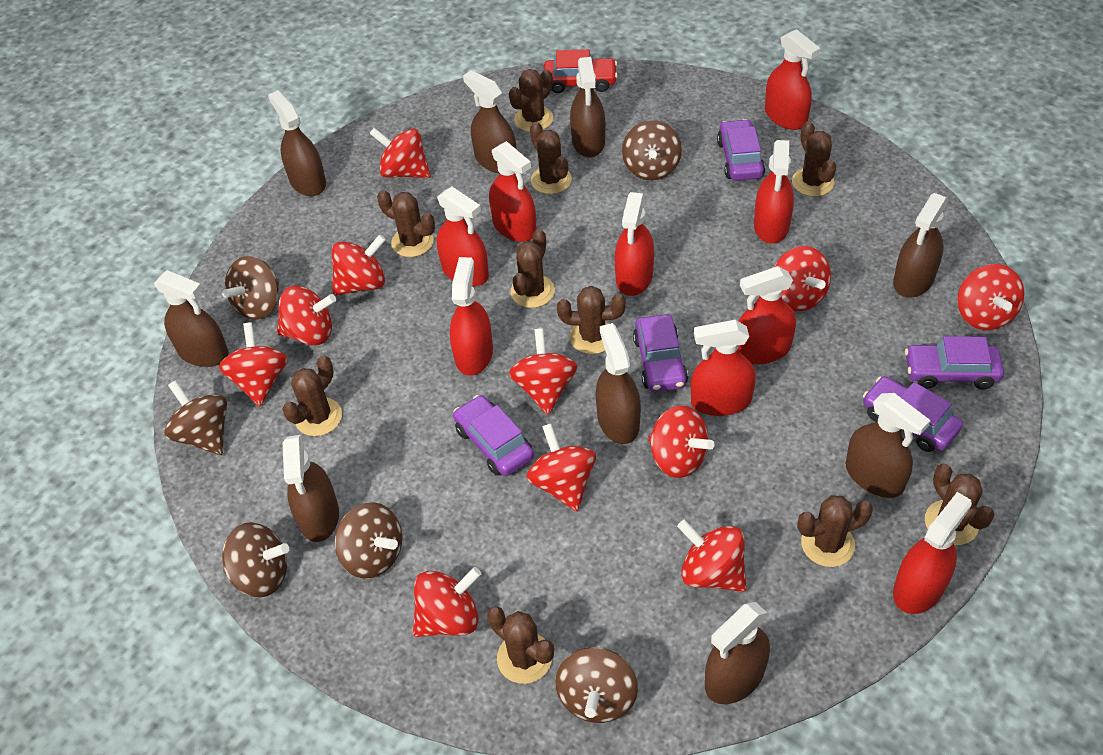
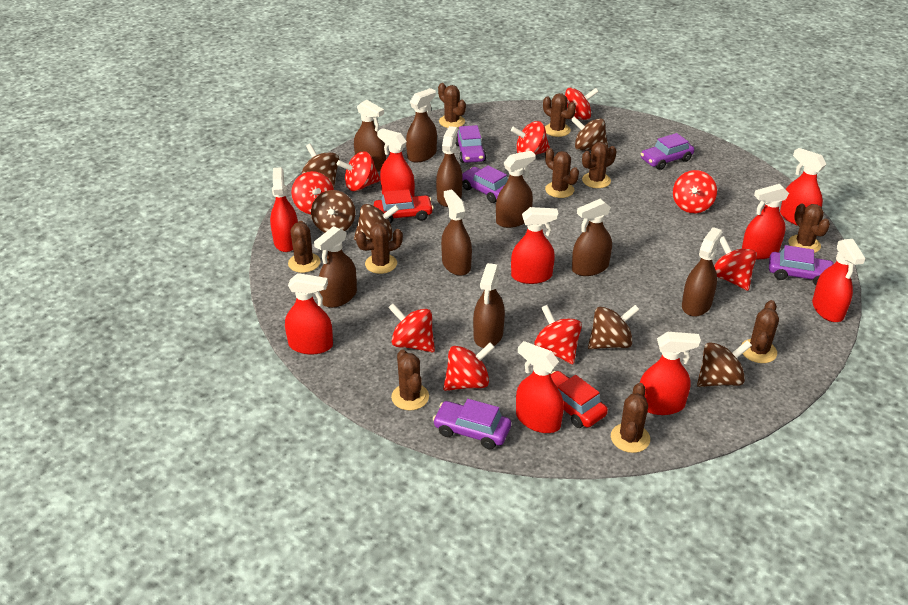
red car: [543,49,618,93] = 1 -> [374,189,434,223] [551,371,608,428] = 2
red spinning top: [219,322,288,407] [277,286,336,345] [332,234,386,296] [369,128,431,178] [413,567,481,637] [509,328,578,415] [527,423,596,511] [648,405,714,478] [677,520,747,592] [774,246,831,311] [957,264,1024,330] = 11 -> [291,171,334,214] [337,151,381,191] [388,303,435,353] [443,342,495,391] [511,121,550,155] [535,305,582,364] [565,88,599,120] [673,170,717,213] [714,236,757,291] = 9

